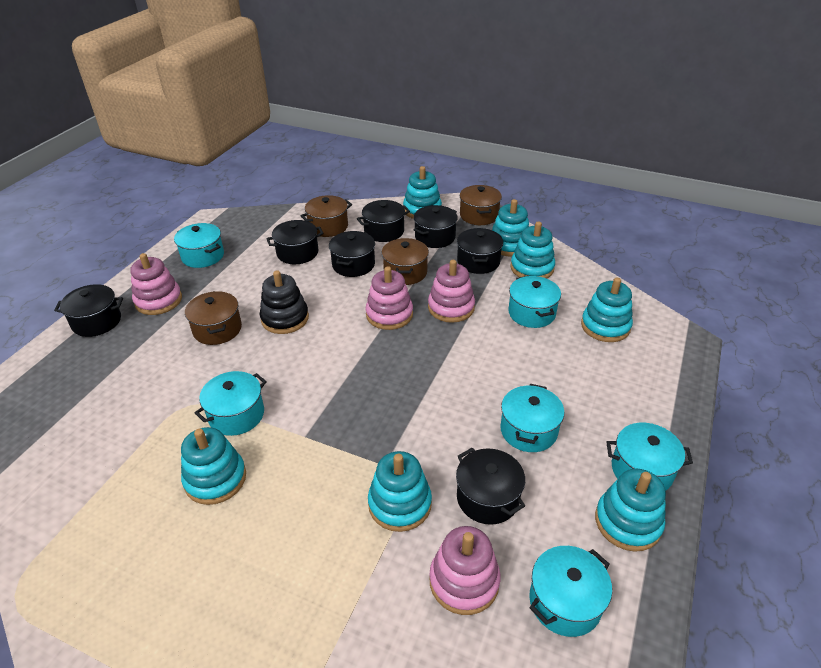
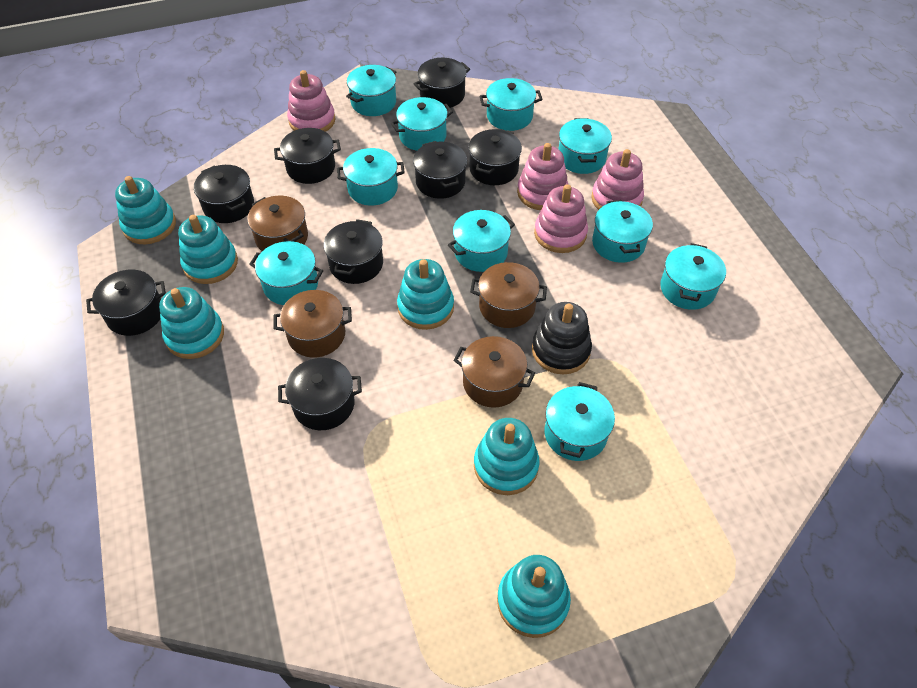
black pot: [54,284,123,337] [266,220,324,264] [329,231,375,277] [357,200,410,242] [414,205,458,248] [456,448,525,525] [457,228,503,274] = 7 -> [86,270,166,336] [194,165,254,223] [274,128,341,184] [278,358,362,430] [323,219,383,284] [413,141,467,199] [414,58,470,108] [468,129,522,185] = 8
turquoise pot: [174,223,224,268] [195,371,267,436] [500,384,564,452] [508,276,561,328] [529,546,612,637] [606,423,693,491] = 6 -> [249,241,323,305] [337,148,405,206] [346,65,396,116] [391,97,453,151] [448,210,515,272] [479,78,543,131] [544,382,615,461] [558,118,612,174] [592,200,653,263] [660,243,726,310] = 10
turquoise stacking toy: [181,427,246,505] [368,451,432,532] [403,166,442,219] [492,199,529,257] [510,222,555,279] [581,278,633,342] [595,469,666,552] = 7 -> [115,176,176,244] [159,287,224,359] [178,215,238,284] [397,259,454,330] [474,418,540,495] [497,555,571,638] = 6

